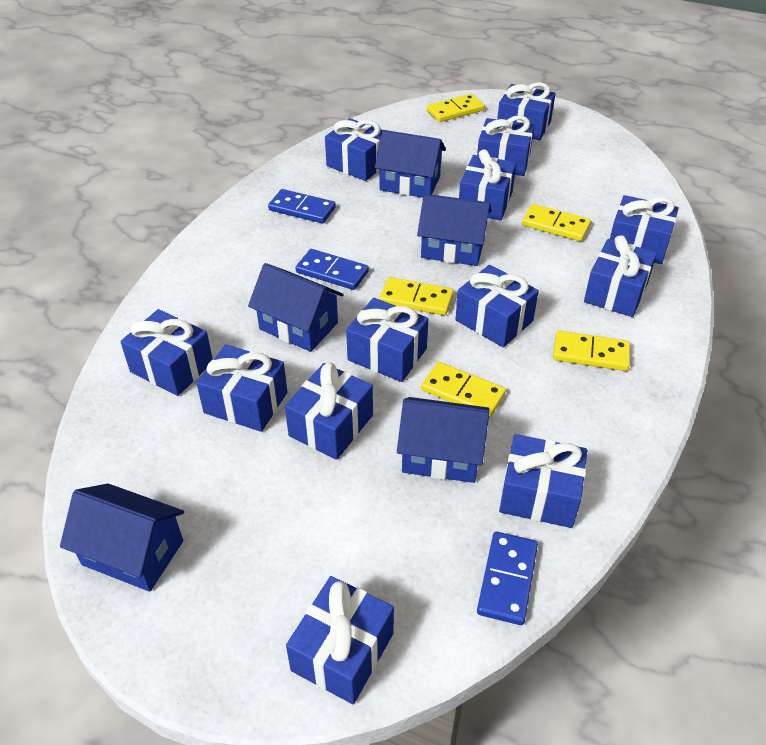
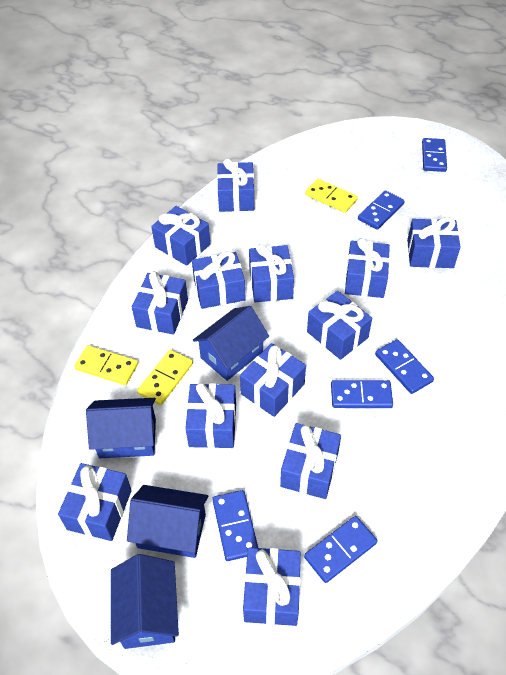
blue domino: [268,189,336,223] [296,249,369,290] [477,532,538,625] = 3 -> [212,490,258,561] [304,516,378,583] [331,380,393,408] [358,190,405,230] [375,339,434,394] [422,138,447,172] = 6
blue house: [60,483,184,592] [248,263,344,352] [375,130,446,198] [397,397,490,483] [417,194,491,266] = 5 -> [86,398,156,458] [111,554,179,649] [127,485,208,558] [193,306,269,381] = 4
yellow domino: [379,277,454,315] [421,362,506,418] [427,94,485,122] [522,204,591,241] [553,330,630,371] = 5 -> [74,345,138,385] [137,350,193,405] [305,179,358,213] = 3

